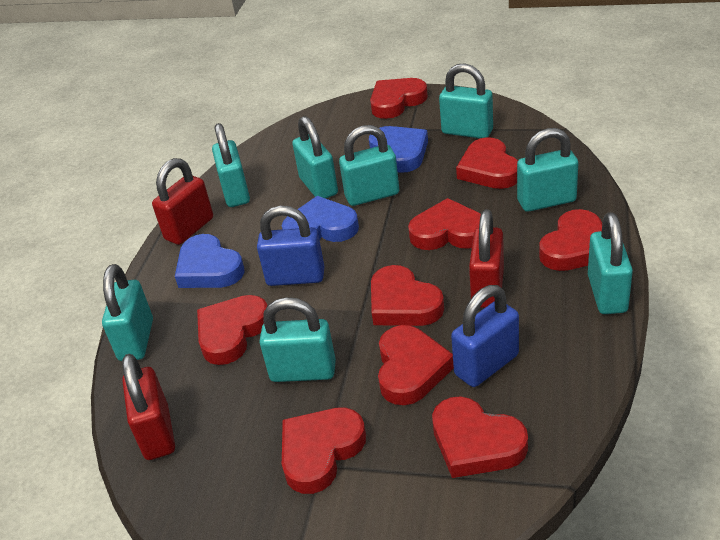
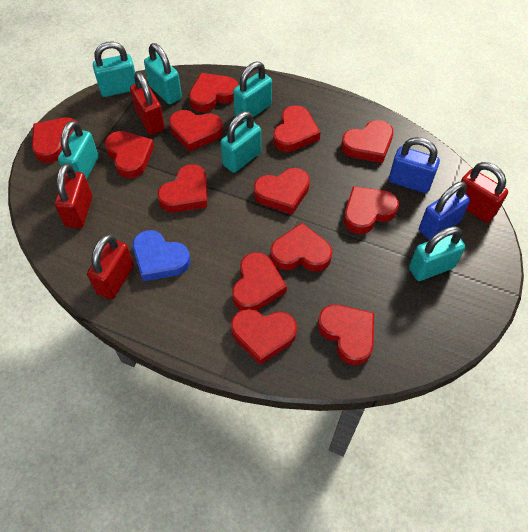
blue heart: [175,234,245,288] [282,196,359,242] [369,126,428,173] = 3 -> [133,230,190,281] = 1
red heart: [197,295,268,365] [282,407,366,494] [370,78,428,119] [371,265,444,326] [378,325,454,405] [408,198,481,250] [432,396,528,478] [456,137,518,189] [539,209,602,271] = 9 -> [32,118,77,163] [105,131,154,178] [157,164,207,212] [169,110,223,152] [189,73,238,112] [231,309,297,365] [232,252,287,311] [254,168,310,214] [270,223,332,272] [273,105,321,152] [318,305,374,365] [341,120,393,163] [344,186,399,234] = 13
red padlock: [122,354,175,460] [152,158,213,245] [469,209,504,308] = 3 -> [55,163,92,228] [87,234,134,299] [130,72,165,135] [461,162,508,223] = 4
turquoise padlock: [102,264,153,361] [212,123,250,207] [259,297,336,382] [292,116,338,199] [339,125,399,206] [439,63,493,138] [517,128,578,212] [588,212,633,314] = 8 -> [58,120,99,180] [93,41,136,97] [144,43,182,104] [221,111,261,173] [233,62,272,122] [409,226,465,281] = 6

